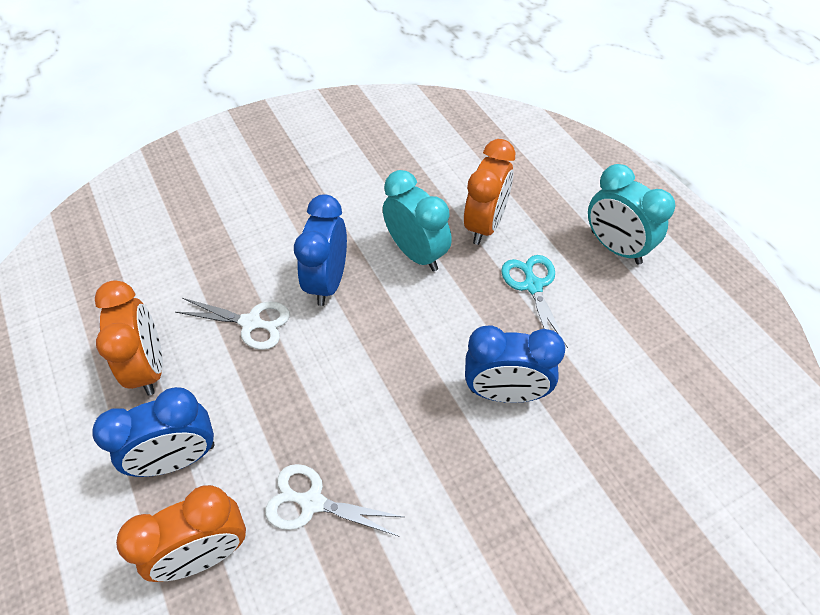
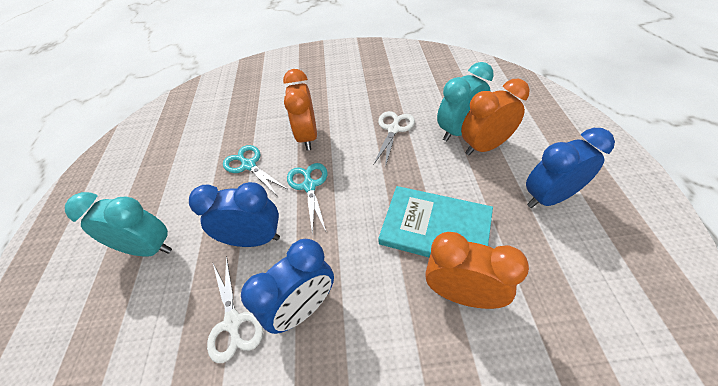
turquoise book: none = 0 -> [378,186,493,257] = 1
turquoise scissors: [501,255,568,348] = 1 -> [223,145,287,195] [287,163,327,235] = 2

